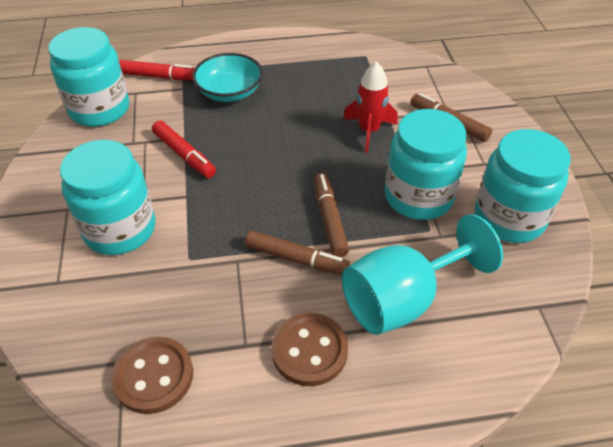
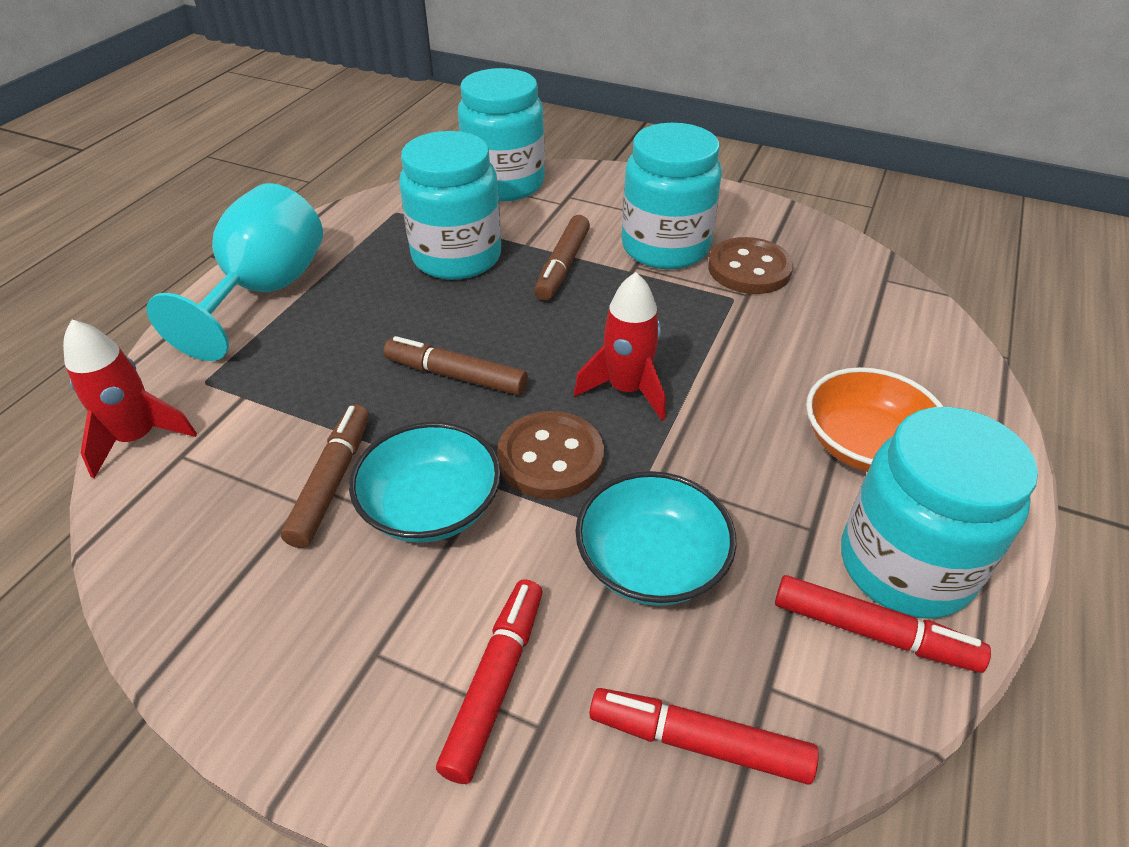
orange bowl: none = 0 -> [806,367,943,472] = 1
red marker: [119,60,195,80] [152,121,216,178] = 2 -> [436,579,543,784] [589,688,819,785] [775,575,991,673] = 3
red rocket: [343,62,398,152] = 1 -> [63,320,197,478] [574,272,666,421] = 2
turquoise bowl: [192,53,263,102] = 1 -> [349,422,501,543] [575,471,737,606] = 2

